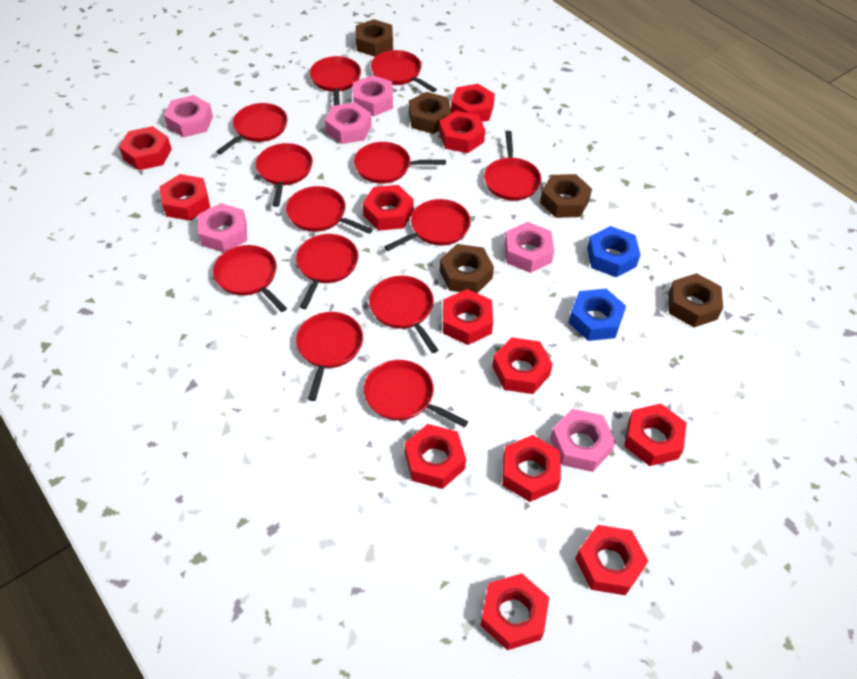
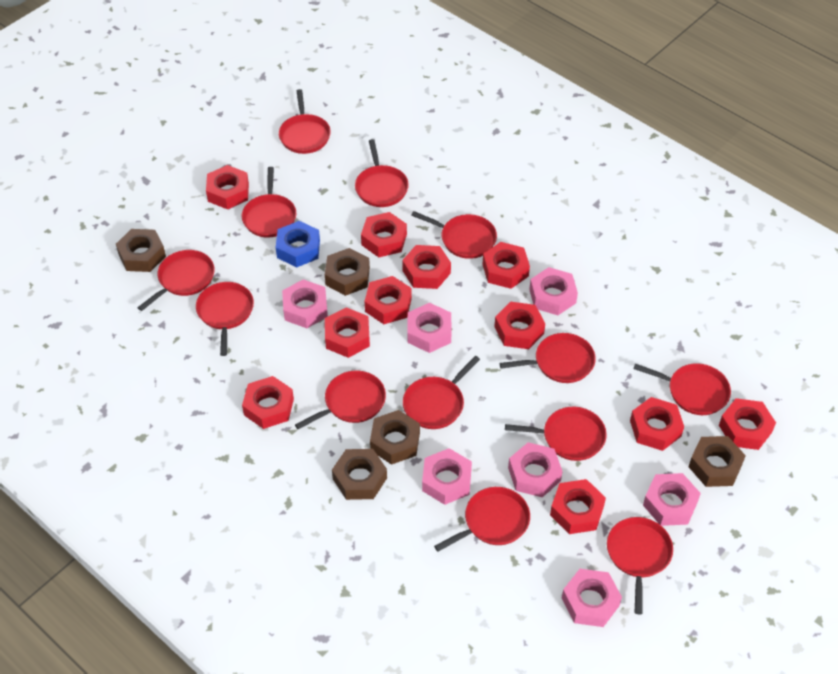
blue nut: [569,289,626,341] [587,226,641,277] = 2 -> [276,221,320,267] = 1
pink nut: [164,95,213,137] [198,203,247,252] [325,102,372,144] [353,75,393,116] [504,222,554,273] [550,409,616,472] = 6 -> [282,279,328,328] [407,303,452,353] [422,448,472,505] [508,442,563,497] [529,267,578,315] [562,569,622,627] [643,473,701,526] = 7
red nut: [119,126,172,170] [159,174,210,221] [363,185,414,231] [405,424,466,489] [439,111,485,153] [443,289,493,345] [451,84,495,122] [480,573,549,650] [492,337,553,394] [502,435,561,502] [575,525,648,595] [624,404,687,466] = 12 -> [206,165,249,210] [242,376,294,429] [325,307,370,358] [361,212,407,257] [365,276,412,324] [402,245,451,289] [482,242,530,289] [494,302,545,349] [550,479,606,534] [630,397,684,451] [719,398,776,450] = 11

